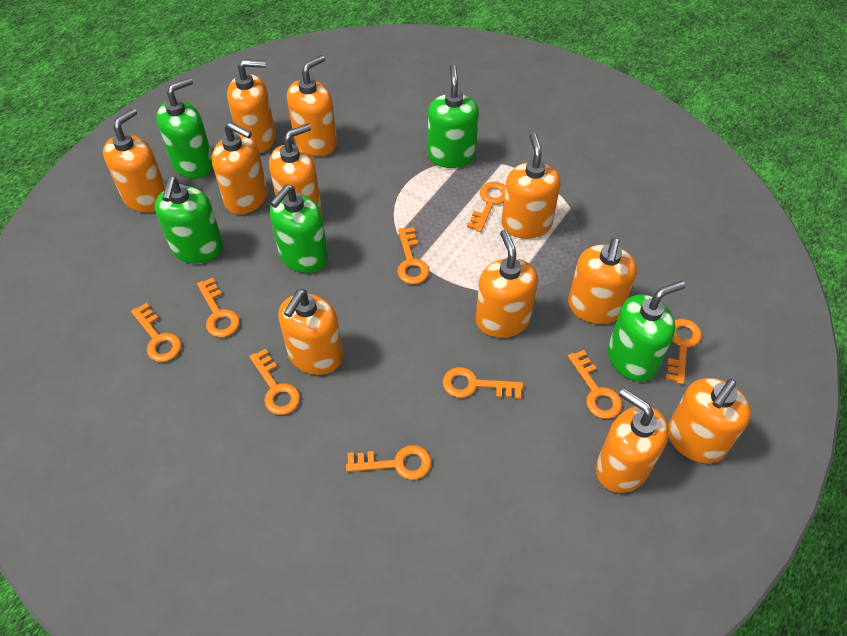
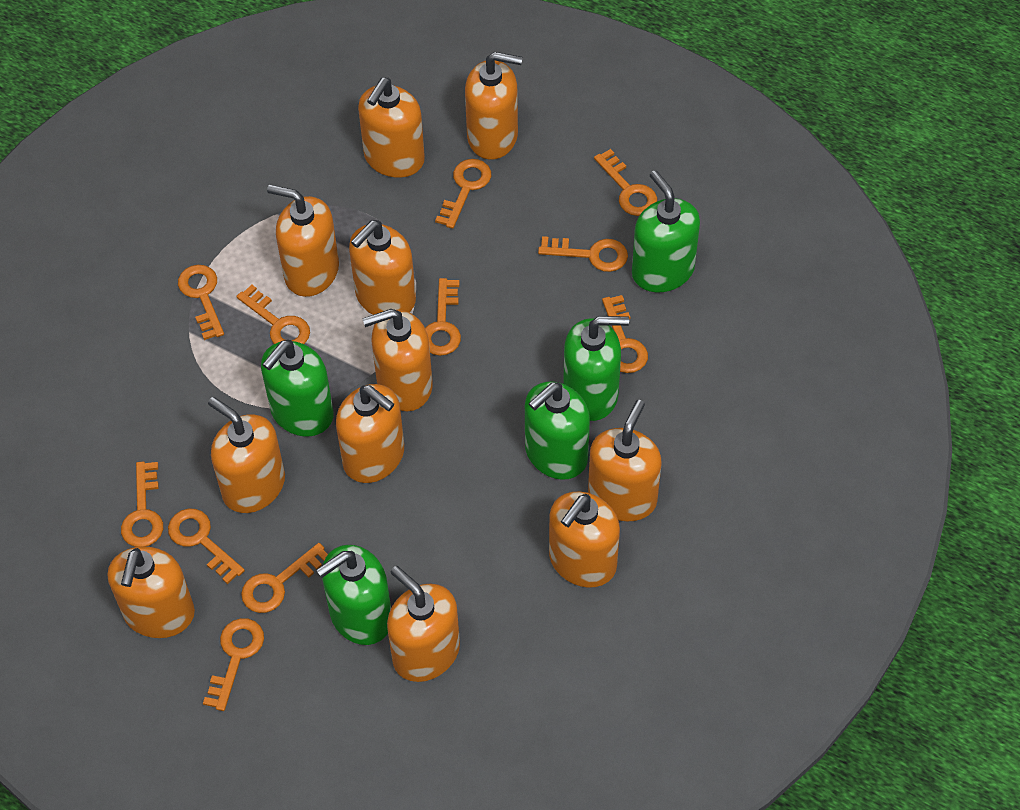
orange key: [131,303,182,362] [197,278,240,337] [249,349,300,415] [346,445,432,480] [397,227,430,284] [443,367,523,399] [467,182,506,232] [568,350,622,419] [665,319,702,385] = 9 -> [121,462,163,547] [168,509,245,584] [178,265,224,340] [203,618,264,711] [236,285,310,344] [241,543,328,613] [425,278,461,356] [435,159,491,229] [538,236,628,272] [594,149,657,216] [602,295,648,373] = 11

